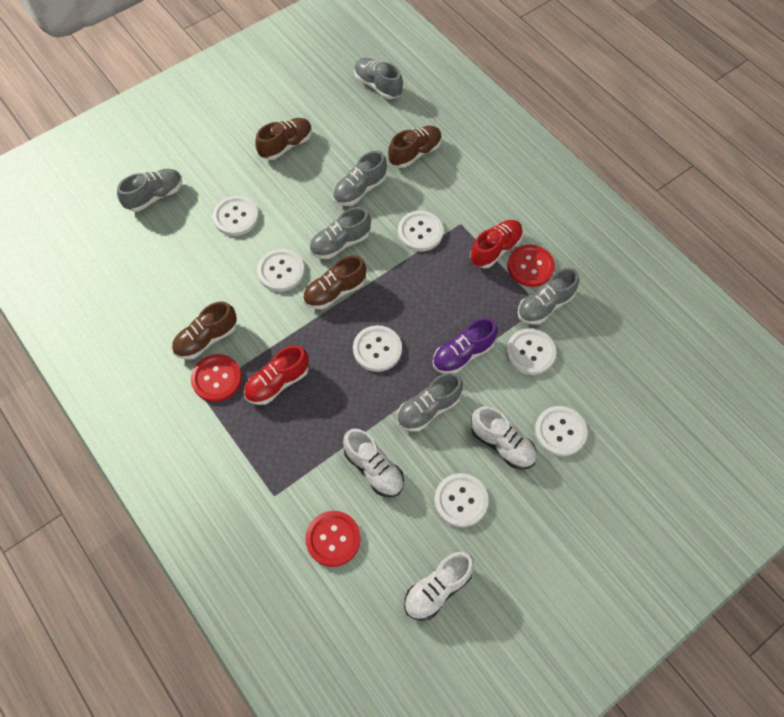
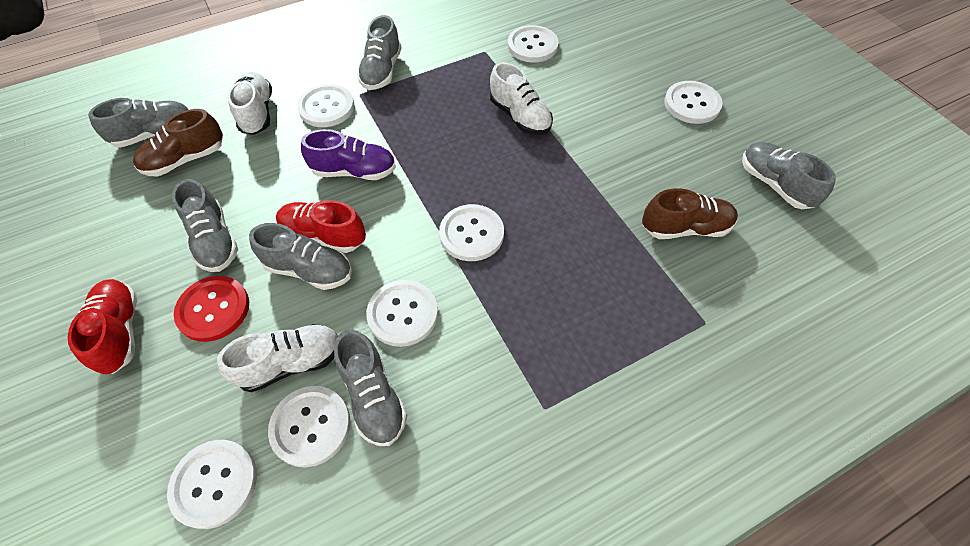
brown shoe: [172,301,237,360] [255,118,312,160] [303,256,366,310] [388,126,442,168] = 4 -> [133,109,223,176] [642,188,738,239] = 2
red button: [191,354,242,402] [305,511,361,567] [507,245,555,287] = 3 -> [174,276,249,342] = 1

